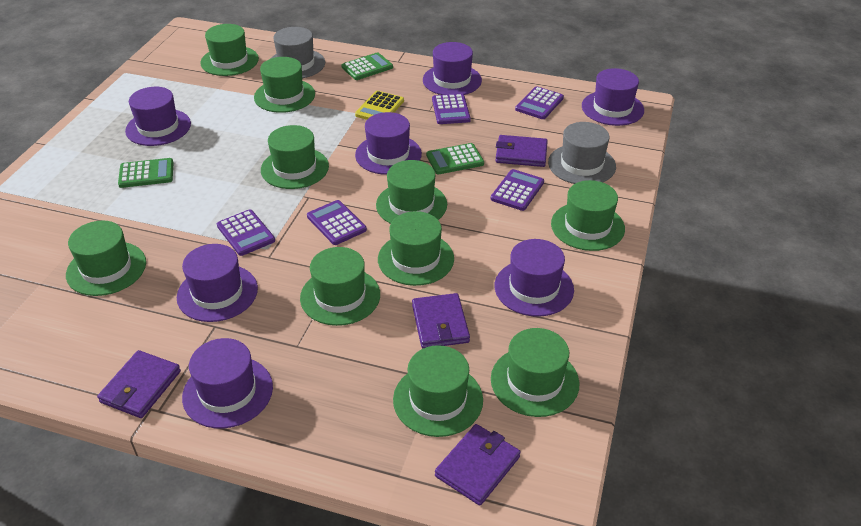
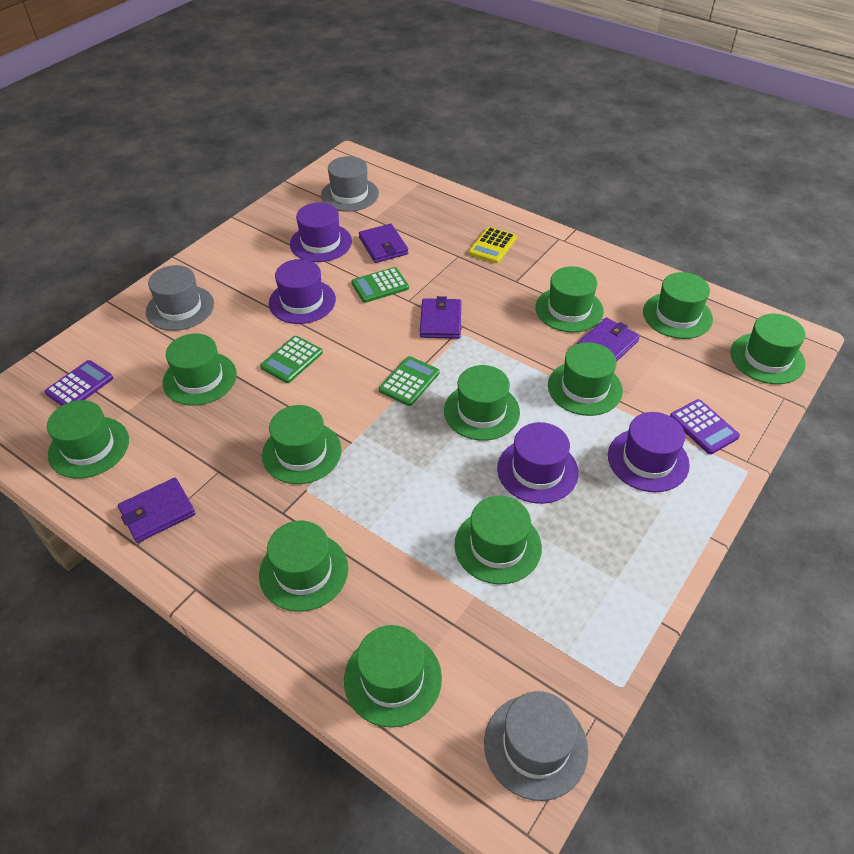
green hat: [66,221,146,296] [200,24,259,76] [254,57,315,113] [261,125,329,189] [300,247,380,326] [376,160,447,224] [378,211,454,286] [393,345,483,437] [491,328,579,417] [551,180,625,251] = 10 -> [47,400,129,479] [163,334,237,406] [259,521,348,612] [262,405,342,484] [344,625,442,728] [444,365,520,441] [454,496,542,585] [535,266,604,333] [548,342,623,416] [643,272,713,339] [730,314,806,384] = 11
grey hat: [270,27,325,78] [548,122,616,184] = 2 -> [146,265,214,331] [321,156,379,212] [484,691,588,801] = 3
purple calculator: [217,209,275,256] [307,200,367,245] [432,94,471,124] [491,169,544,211] [515,86,564,119] = 5 -> [45,360,113,406] [670,399,740,454] = 2
purple hat: [125,87,191,146] [177,244,258,322] [182,338,273,429] [355,112,422,175] [423,42,482,95] [495,239,574,317] [582,68,644,126] = 7 -> [269,259,336,324] [290,203,352,262] [497,422,579,504] [608,412,690,492] = 4

